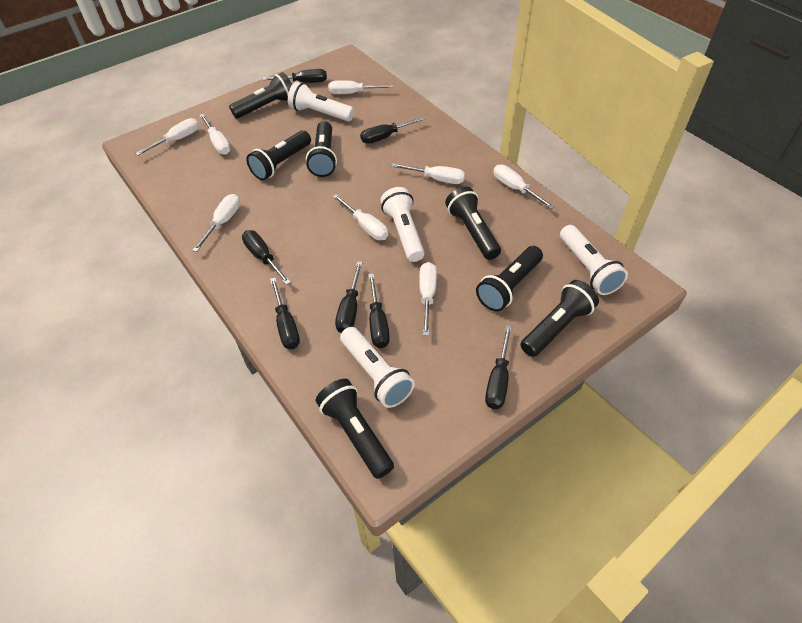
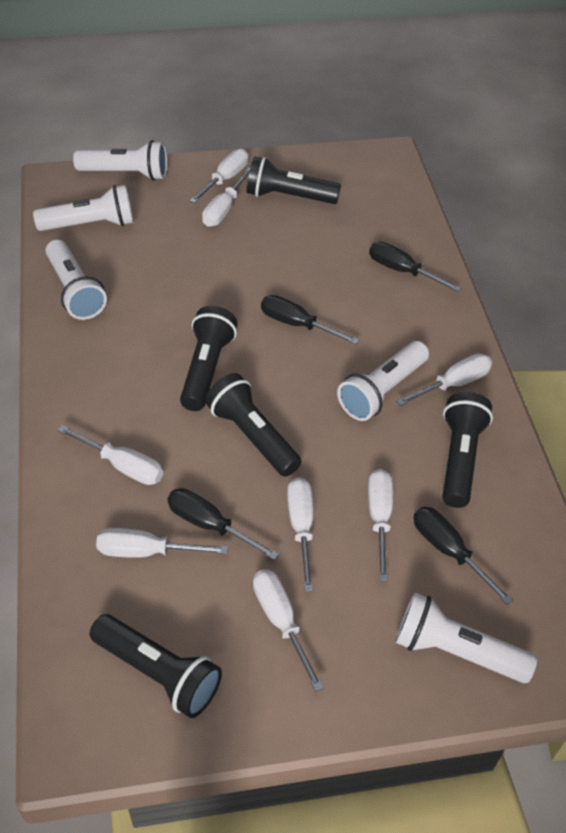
black flashlight: [229,72,292,118] [246,130,311,180] [306,121,337,177] [316,379,394,479] [445,186,501,260] [476,246,543,312] [520,280,599,357] = 7 -> [90,614,222,718] [180,306,237,411] [205,373,301,477] [247,156,341,204] [442,392,493,508] = 5
black screwdriver: [242,230,291,285] [263,69,327,83] [270,278,300,349] [335,261,363,333] [360,117,425,144] [368,274,390,348] [485,325,512,409] = 7 -> [167,488,279,560] [261,295,359,345] [369,242,461,292] [413,507,513,605] = 4
white flashlight: [288,82,354,121] [340,327,415,408] [380,187,425,262] [560,225,628,295] = 4 -> [33,185,133,231] [46,240,107,320] [73,140,167,181] [337,341,429,421] [395,592,537,683] = 5

